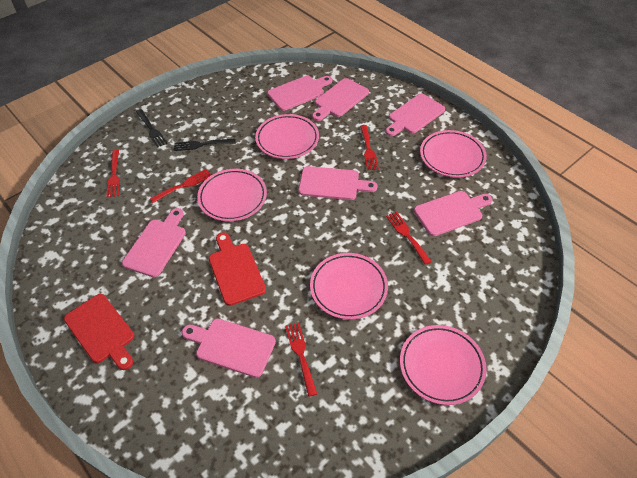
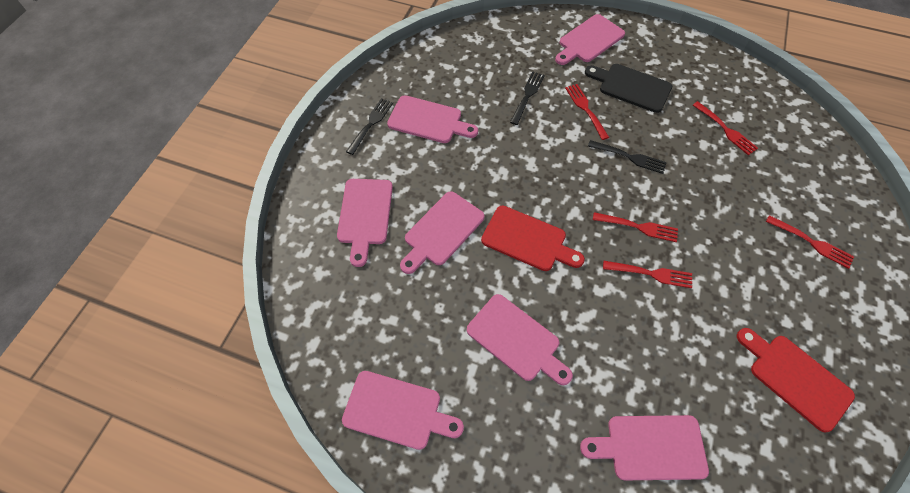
black cutting board: none = 0 -> [585,64,672,113] = 1
black fork: [136,109,167,148] [174,139,236,151] = 2 -> [346,98,393,155] [510,72,545,125] [588,140,667,174] = 3
pink plate: [197,169,267,221] [255,114,319,159] [310,253,388,320] [400,325,487,405] [420,130,487,178] = 5 -> none = 0

